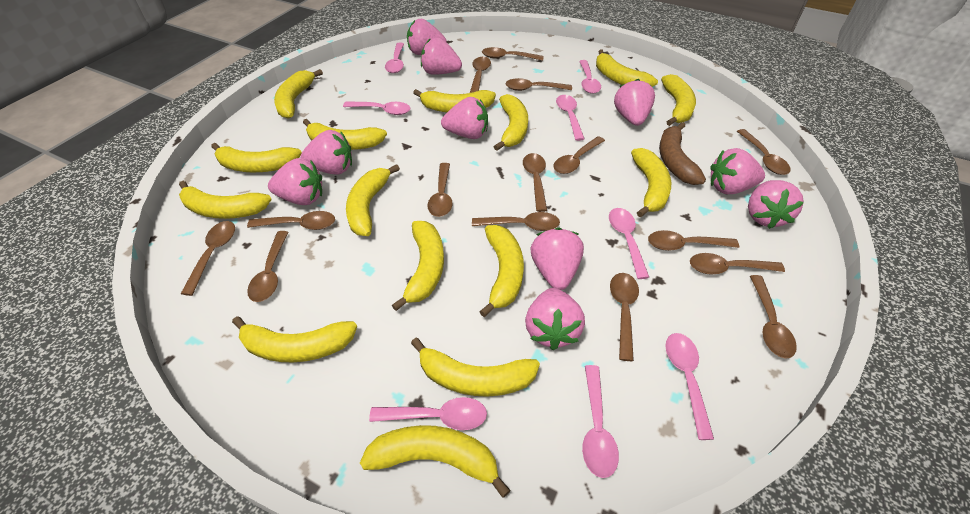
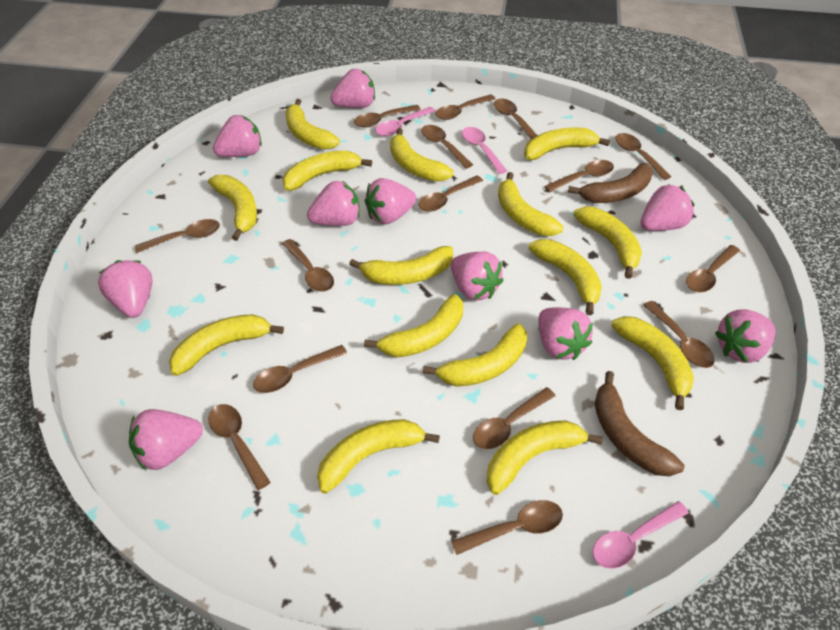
brown banana: [659,122,706,185] = 1 -> [568,163,653,203] [594,371,684,477] = 2
pink spoon: [343,101,410,115] [369,397,487,430] [385,43,404,73] [556,95,585,141] [579,60,601,94] [582,365,619,478] [609,208,649,279] [665,333,714,440] = 8 -> [375,107,435,136] [462,127,507,174] [593,501,689,569] = 3

